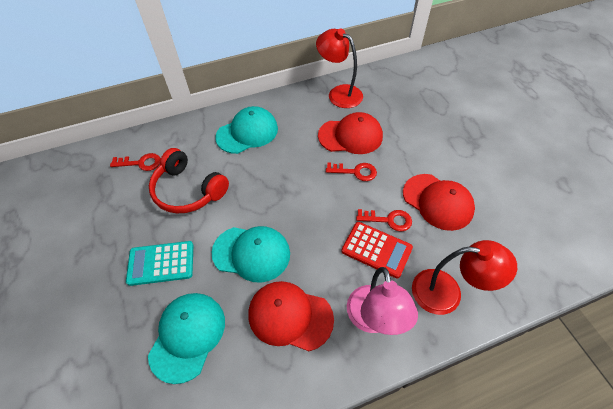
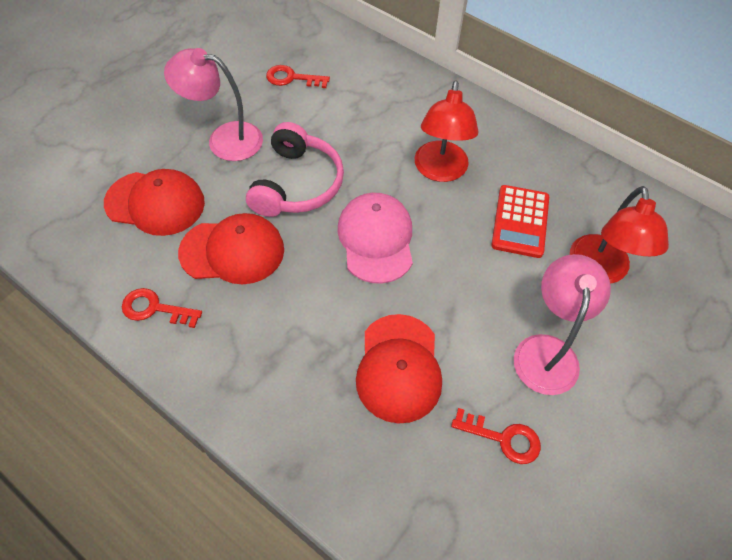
pink cap: none = 0 -> [337,193,413,284] = 1
pink headphones: none = 0 -> [246,122,344,217] = 1
pink lamp: [347,267,418,335] = 1 -> [164,48,263,161] [514,254,611,395] = 2
red headphones: [149,148,229,213] = 1 -> none = 0
turquoise calculator: [126,241,193,286] = 1 -> none = 0
turquoise cap: [148,293,225,384] [212,226,290,283] [215,106,278,154] = 3 -> none = 0

